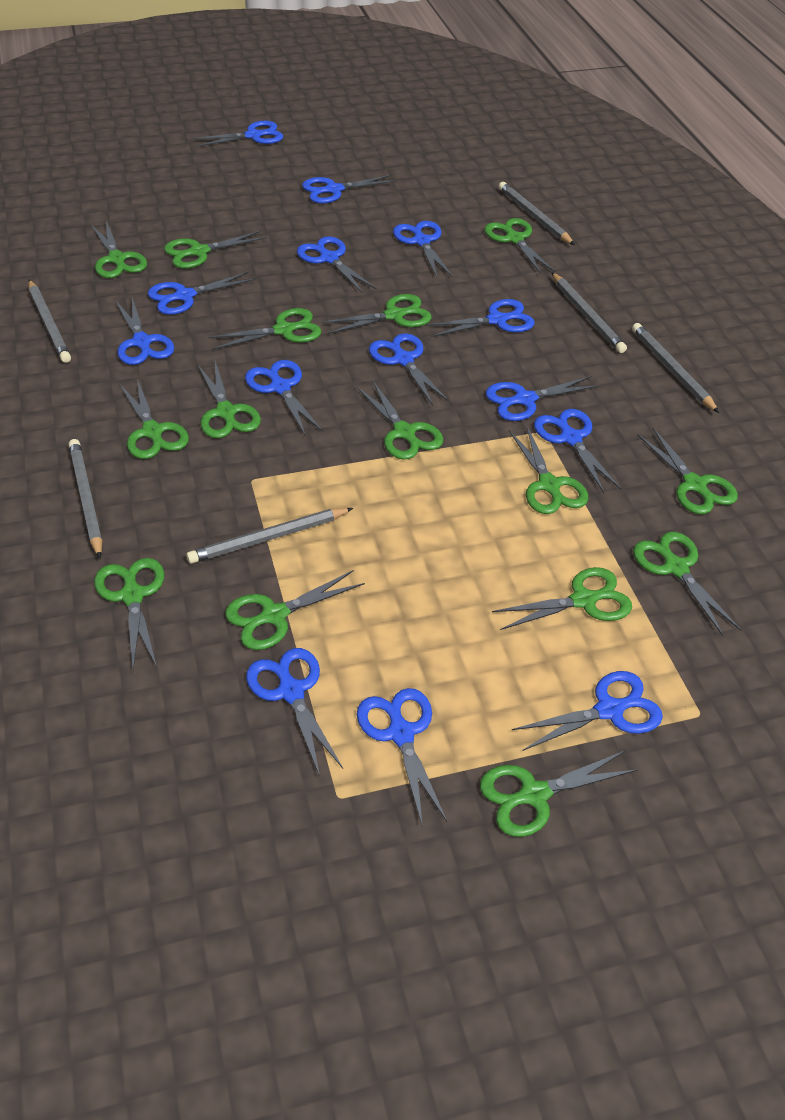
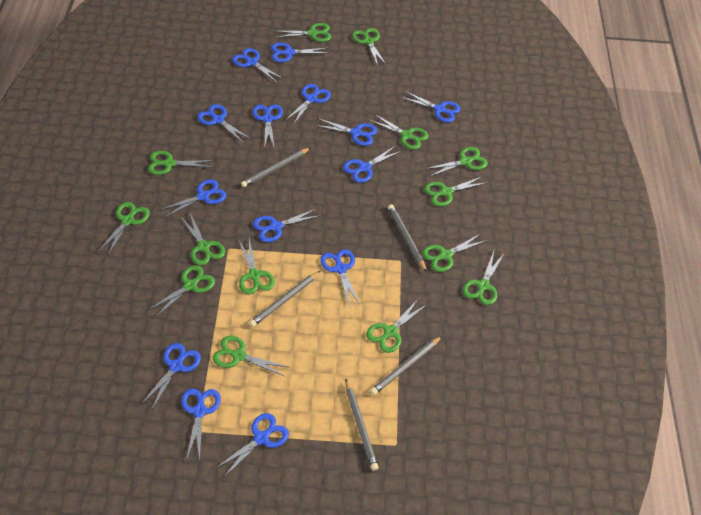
green scissors: [91,221,147,278] [94,558,164,669] [119,379,189,459] [164,231,267,268] [197,361,261,438] [208,308,322,350] [225,570,365,650] [322,294,431,334] [357,381,443,459] [480,750,638,837] [484,218,555,274] [492,567,632,630] [509,427,588,514] [633,532,741,636] [637,428,738,514] = 15 -> [98,202,150,255] [148,151,215,175] [148,265,215,318] [180,213,225,265] [213,336,288,376] [238,238,275,294] [274,23,331,42] [352,28,387,66] [366,299,426,353] [369,114,429,150] [422,234,488,272] [424,176,488,207] [426,147,488,177] [463,251,504,305] = 14
grey pencil: [28,280,71,363] [69,439,102,558] [186,508,353,564] [499,182,575,245] [551,272,627,353] [632,323,719,413] = 6 -> [241,148,310,187] [249,271,320,327] [345,379,379,471] [370,336,442,395] [388,204,427,272] = 5

